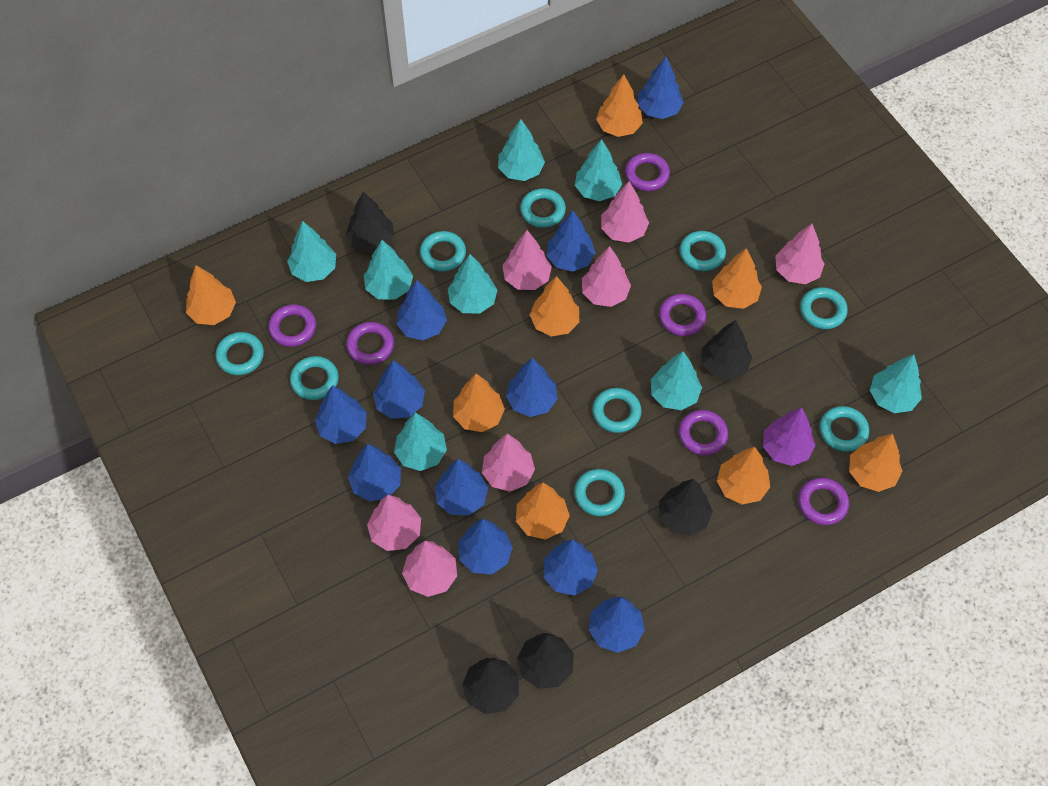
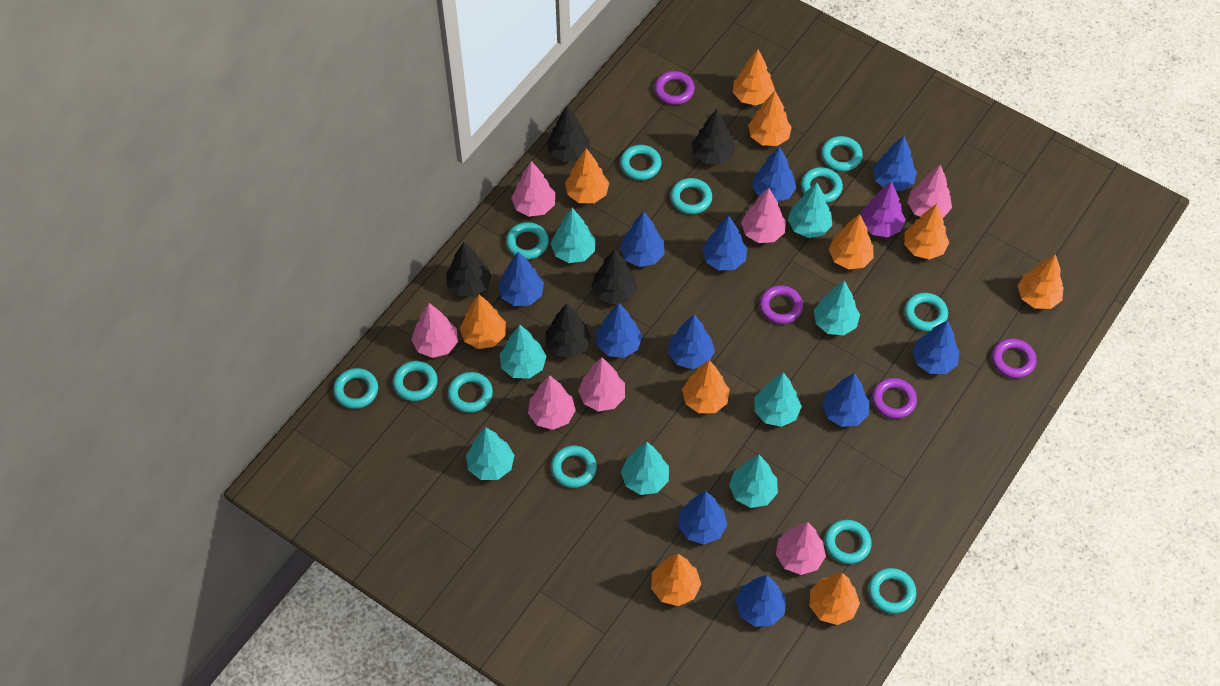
orange tree: [186,265,236,325] [453,374,505,432] [516,483,570,540] [530,276,579,336] [596,74,643,137] [712,248,762,309] [717,447,770,505] [849,434,902,492] = 8 -> [460,294,506,349] [565,148,609,203] [651,554,701,606] [682,360,730,413] [733,50,775,106] [748,91,792,146] [809,573,860,625] [829,214,874,269] [904,204,949,260] [1018,254,1064,309] = 10
purple ring: [268,304,316,347] [346,322,394,365] [625,153,670,191] [659,294,706,336] [678,410,728,455] [798,478,849,525] = 6 -> [654,71,695,105] [759,285,803,324] [872,378,917,419] [992,338,1037,378] = 4
turquoise ring: [215,332,264,375] [290,356,339,400] [420,231,466,272] [520,188,566,228] [574,469,625,516] [592,388,642,433] [680,231,726,271] [800,287,848,329] [820,406,869,452] = 9 -> [333,368,378,409] [393,361,438,401] [448,372,493,413] [506,222,549,259] [551,445,597,488] [620,145,661,180] [670,178,712,214] [801,167,843,203] [821,136,863,171] [824,520,872,564] [868,568,916,614] [904,293,948,332] = 12

